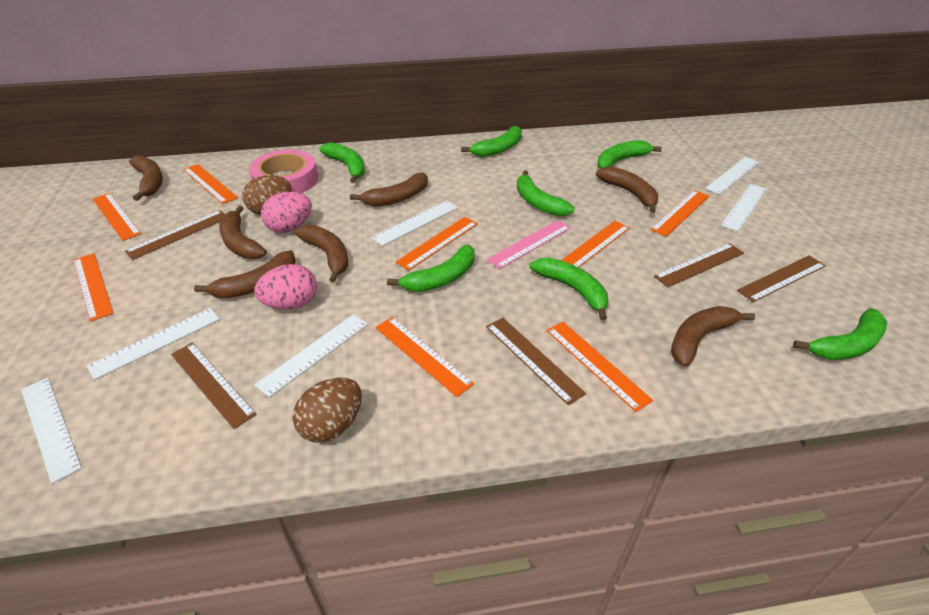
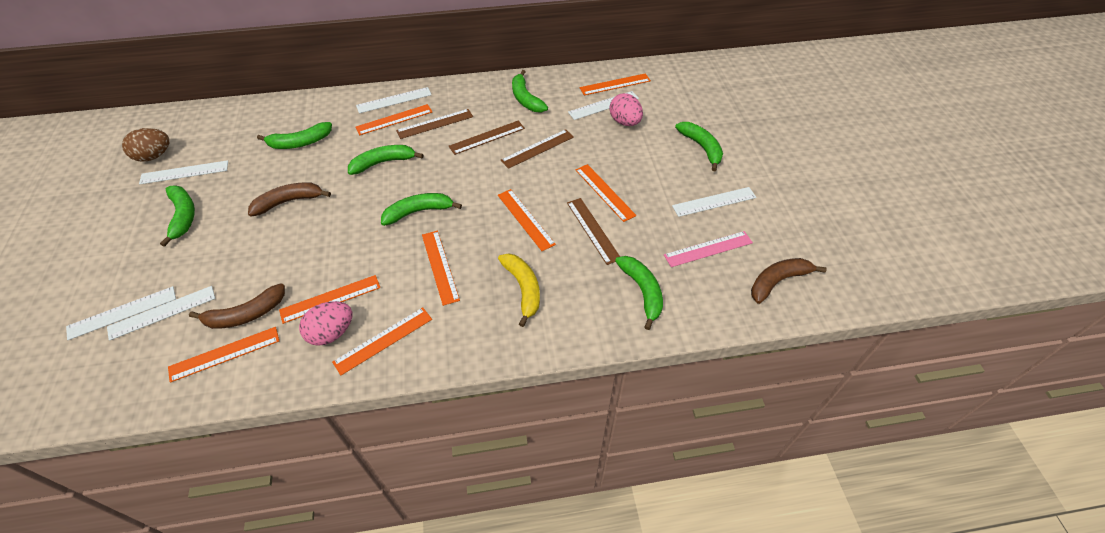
brown banana: [129,156,163,201] [194,250,296,299] [219,206,267,259] [294,225,348,283] [350,172,428,207] [596,167,658,213] [671,306,755,367] = 7 -> [189,283,285,329] [248,182,331,217] [751,258,827,304] = 3
brown egg: [242,175,292,214] [293,378,362,443] = 2 -> [122,128,169,162] = 1
brown ruler: [125,210,225,260] [171,343,257,429] [486,318,586,405] [654,243,744,287] [737,255,826,302] = 5 -> [396,109,473,139] [449,121,525,155] [501,129,574,169] [567,198,620,265] = 4
pink tape: [249,149,318,193] = 1 -> none = 0
yellow banana: none = 0 -> [498,253,540,327] = 1

